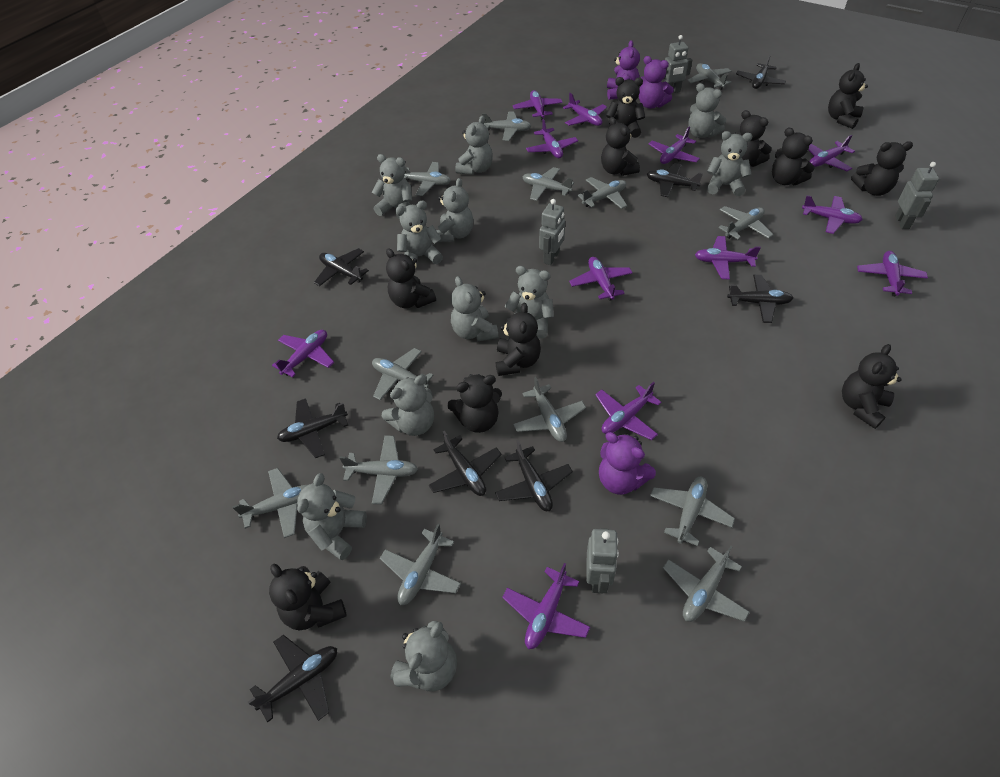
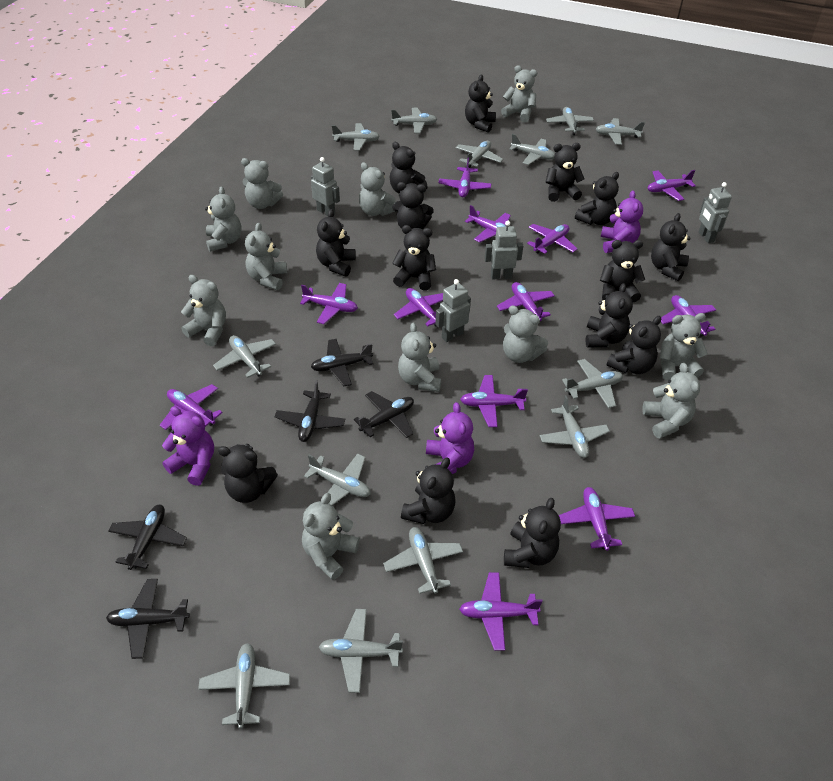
black plane: [248,635,337,722] [277,398,348,458] [314,248,369,286] [429,431,502,496] [495,440,573,511] [647,163,703,197] [727,275,793,323] [736,55,786,89] = 8 -> [106,579,190,659] [108,505,187,570] [275,380,345,442] [311,339,373,386] [354,391,414,438] = 5
black teddy bear: [269,564,347,630] [386,248,436,308] [447,374,502,433] [496,303,541,376] [601,117,640,176] [606,77,645,138] [735,110,772,167] [772,128,814,185] [828,63,868,129] [842,344,902,429] [851,141,913,196] = 11 -> [218,444,278,503] [316,209,356,277] [390,142,428,194] [392,182,434,229] [392,225,436,291] [401,457,456,524] [465,74,496,133] [504,498,561,568] [546,143,584,202] [575,172,619,225] [585,283,633,347] [600,240,645,302] [607,316,661,374] [651,213,691,281] = 14

